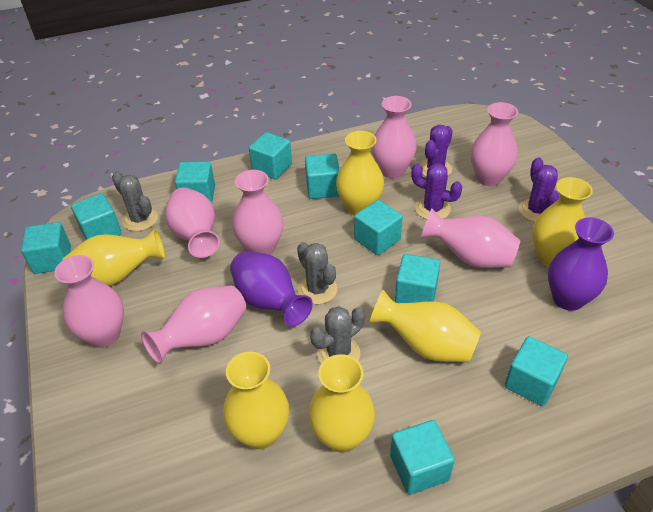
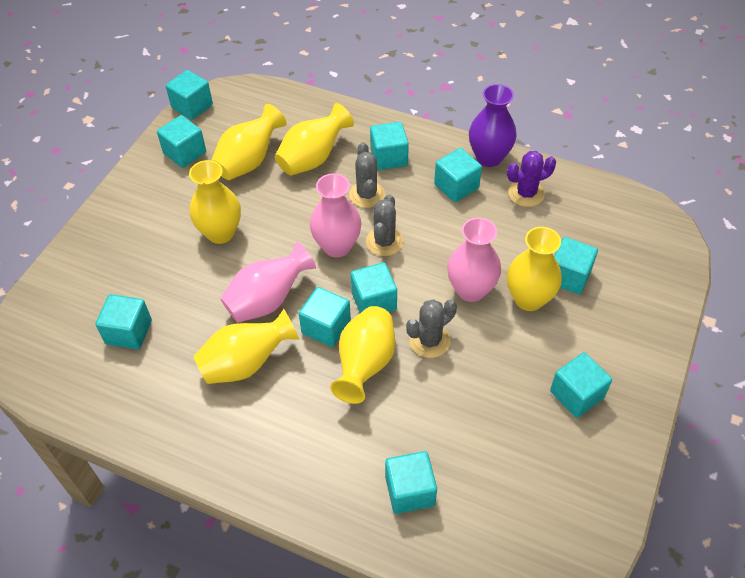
pink vase: [54,255,124,348] [141,285,246,364] [165,187,220,258] [232,170,283,255] [372,96,417,179] [421,208,520,268] [471,102,518,186] = 7 -> [220,242,316,323] [310,173,361,257] [447,218,501,302] = 3
purple cactus: [411,163,462,219] [420,125,452,177] [519,157,560,222] = 3 -> [507,151,556,207] = 1
purple vase: [230,251,313,326] [548,217,614,311] = 2 -> [469,84,517,167] = 1
turquoise cube: [21,222,71,274] [71,193,122,240] [175,161,215,203] [249,132,292,179] [305,154,340,199] [354,200,403,255] [390,420,455,495] [395,254,440,303] [505,336,568,406] = 9 -> [95,294,152,350] [157,115,206,168] [166,70,213,120] [299,287,351,347] [351,262,397,313] [370,122,409,170] [385,451,437,514] [434,148,482,202] [550,352,612,418] [554,237,598,295] = 10

